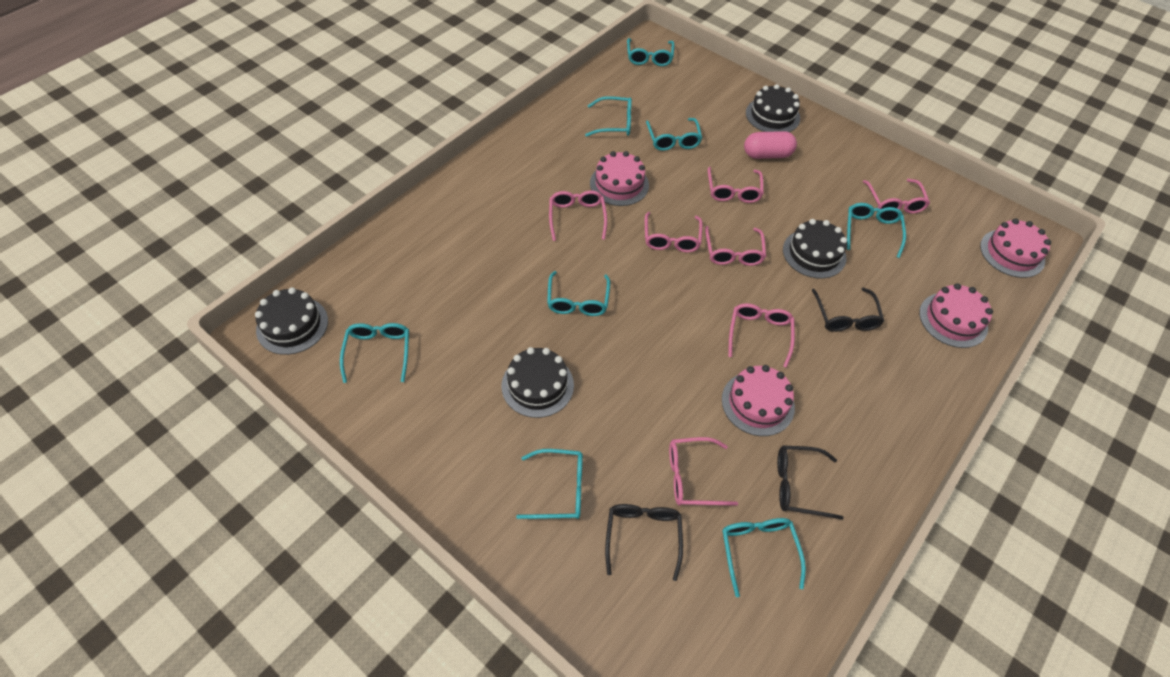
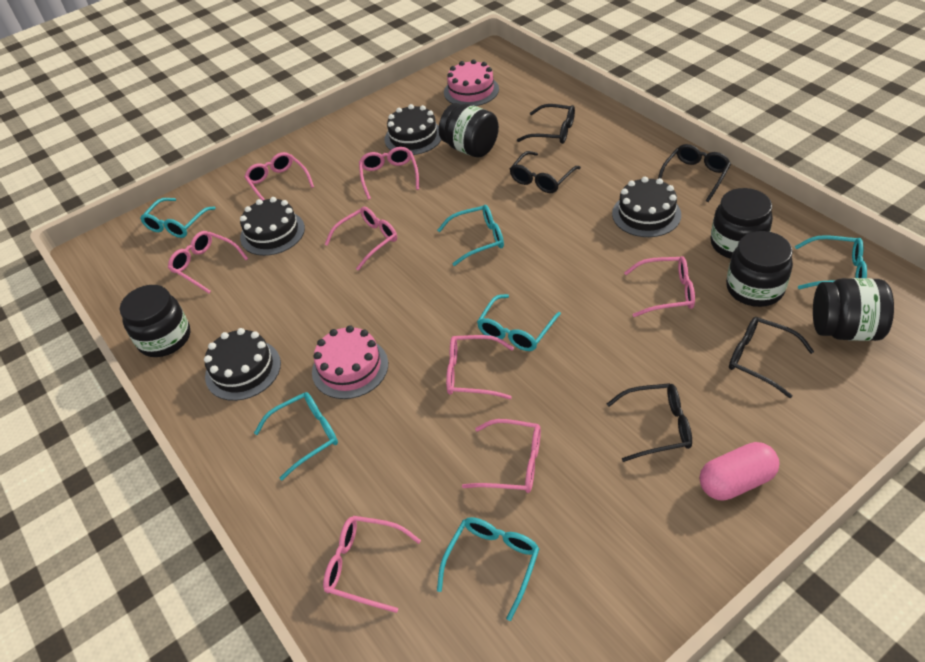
black glasses: [605,504,683,581] [777,445,843,520] [812,288,884,332] = 3 -> [510,151,581,193] [517,104,575,144] [607,383,692,462] [658,144,731,202] [729,317,814,398] = 5
black jar: none = 0 -> [120,285,190,357] [439,103,499,157] [710,188,773,259] [726,231,793,307] [813,278,894,341] = 5
pink cake: [590,151,649,206] [722,365,795,436] [919,283,993,348] [980,219,1051,278] = 4 -> [312,326,388,399] [444,59,499,106] = 2
pink glasses: [549,191,607,241] [645,212,703,252] [669,437,738,506] [705,226,766,266] [708,167,764,203] [728,303,795,368] [863,179,930,214] = 7 -> [168,231,248,293] [244,152,314,200] [323,516,421,613] [325,207,397,271] [359,147,419,200] [446,335,514,399] [462,419,541,493] [624,256,695,317] = 8
turquoise glasses: [340,323,409,383] [516,449,583,519] [547,271,610,316] [585,96,632,137] [627,38,674,66] [646,118,702,151] [722,518,806,597] [847,203,906,258] = 8 -> [140,198,216,238] [254,392,338,480] [437,205,504,266] [437,517,540,621] [477,294,561,351] [795,235,867,289] = 6

